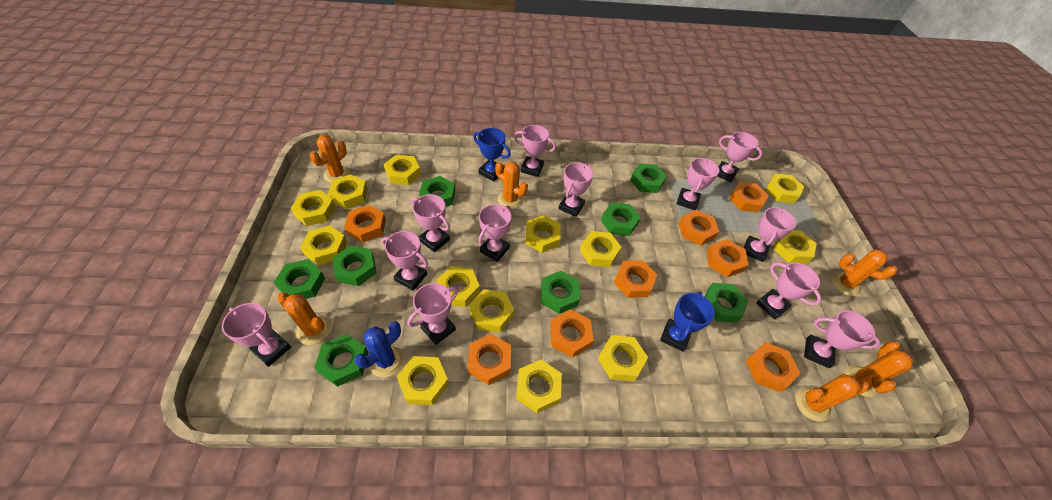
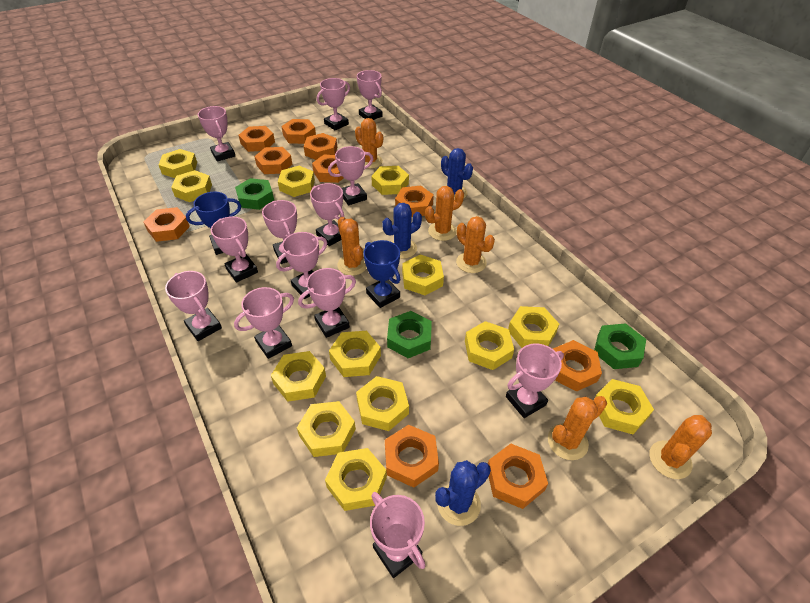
blue cactus: [354,321,404,377] = 1 -> [382,203,422,259] [435,460,491,526] [441,148,473,199] = 3
green nut: [274,259,325,299] [314,334,368,387] [333,245,376,286] [419,176,455,207] [541,271,580,314] [601,202,641,236] [630,163,667,193] [705,283,749,323] = 8 -> [235,178,274,210] [387,311,432,358] [594,323,646,369] = 3
orange nut: [344,205,386,243] [467,334,511,385] [550,310,594,357] [614,260,657,298] [679,210,719,245] [707,239,749,277] [729,182,769,213] [746,342,801,392] = 8 -> [143,207,190,242] [239,126,275,152] [254,147,292,174] [281,119,316,144] [304,133,337,160] [312,155,343,183] [385,425,439,488] [395,186,434,217] [488,444,548,509] [553,340,602,392] = 10
pink trophy: [222,303,291,367] [382,231,428,291] [408,283,459,345] [412,194,450,252] [479,204,511,262] [514,125,556,177] [558,162,593,217] [677,158,720,210] [717,132,763,182] [744,207,796,262] [756,262,822,320] [804,310,881,368] = 12 -> [165,271,222,341] [198,106,235,162] [211,216,258,283] [234,287,294,359] [262,200,297,264] [276,232,327,299] [298,268,356,338] [310,183,344,246] [317,78,350,130] [328,146,373,205] [357,70,383,120] [370,492,425,578] [506,343,564,418] = 13

